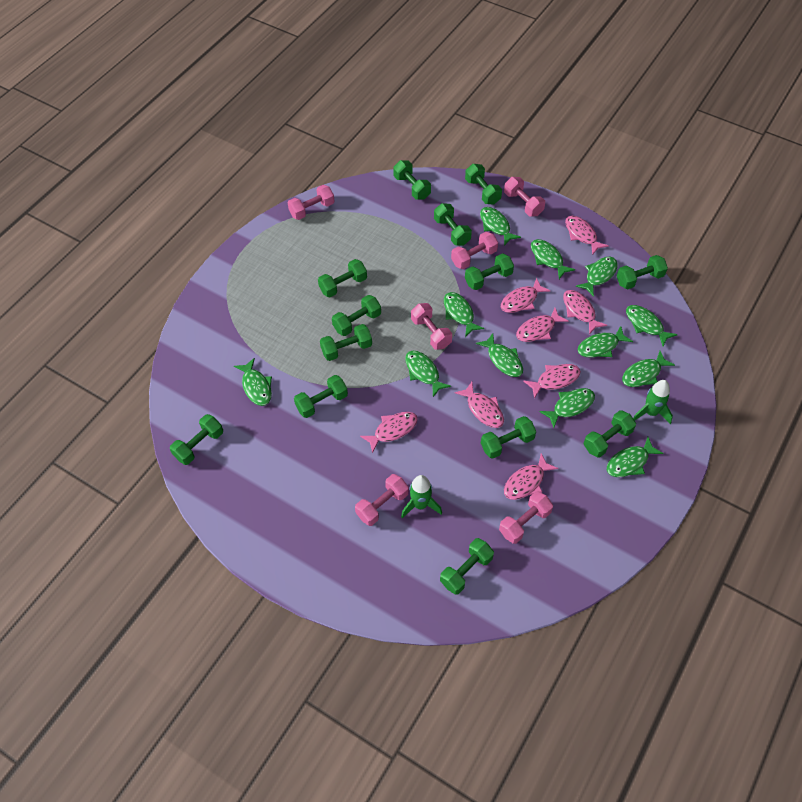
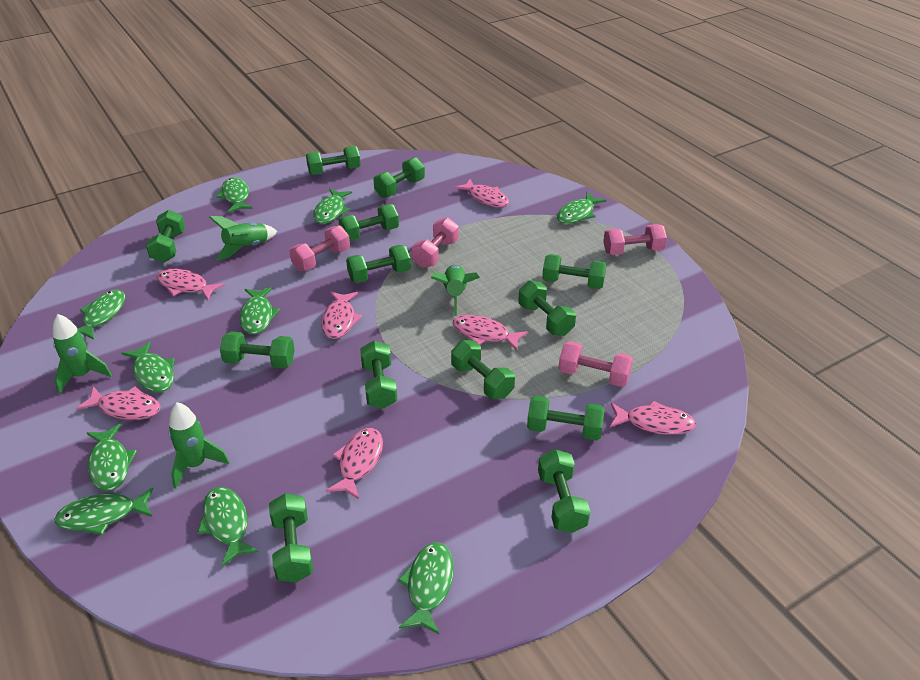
green fish: [234,358,272,406] [405,351,451,397] [444,292,484,337] [476,333,523,377] [480,207,521,246] [531,239,575,279] [540,388,595,428] [576,257,618,297] [577,326,633,357] [607,437,663,477] [622,351,675,387] [626,305,678,346] = 12 -> [54,487,153,535] [78,290,125,340] [87,424,137,491] [121,341,175,392] [197,487,259,566] [216,177,253,213] [240,287,280,335] [313,189,352,224] [398,542,454,634] [557,192,606,224] = 10
green rocket: [401,475,442,518] [633,380,673,424] = 2 -> [52,314,112,394] [169,402,229,489] [209,216,277,260] [431,265,480,316] = 4
pink dumbbell: [288,185,335,220] [355,474,409,526] [411,303,452,350] [451,232,498,269] [499,491,553,544] [504,177,545,216] = 6 -> [289,225,350,271] [412,217,459,268] [558,341,633,387] [603,224,667,255] = 4
pink fish: [360,412,418,453] [455,382,504,428] [501,278,551,313] [504,453,558,500] [516,308,568,342] [523,364,581,399] [563,290,607,334] [565,216,609,255] = 8 -> [76,386,161,420] [157,269,225,300] [321,291,362,339] [326,428,383,499] [452,315,528,350] [454,178,509,208] [610,401,696,435] = 7

